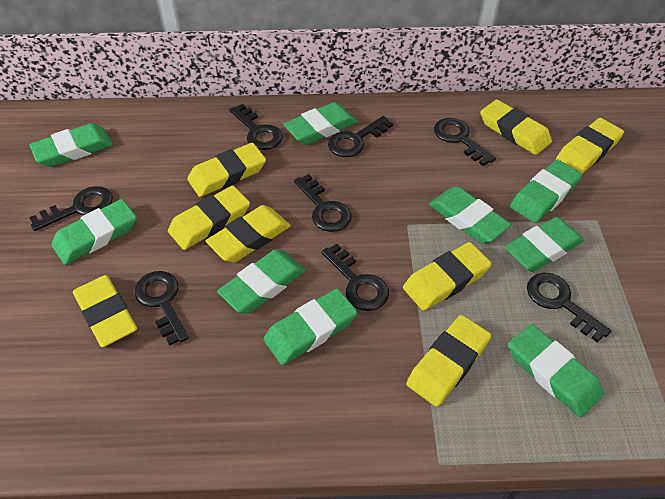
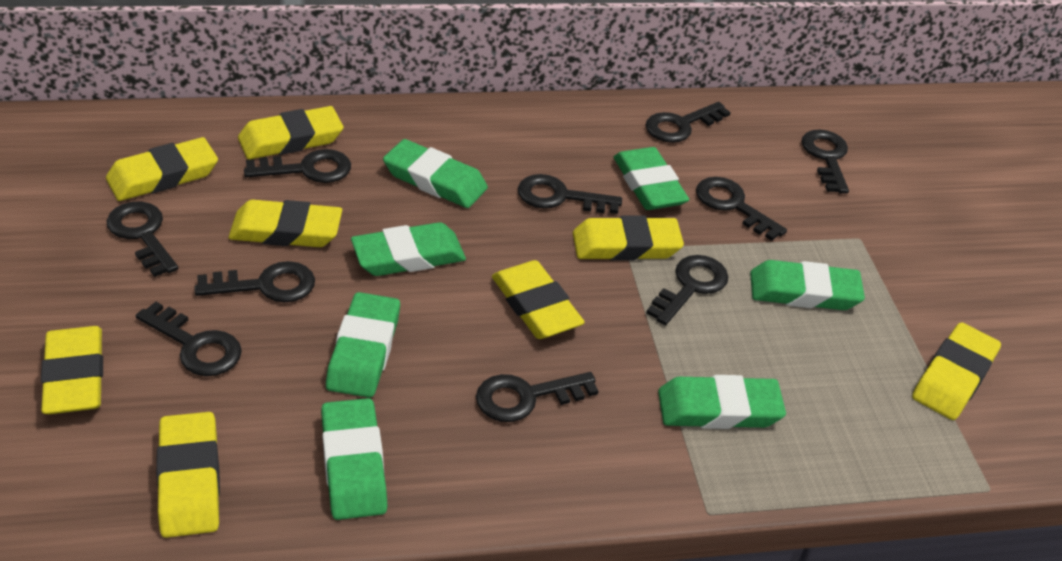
black key: [29,186,113,231] [135,271,189,346] [229,104,283,150] [294,174,352,232] [322,244,389,311] [328,116,393,157] [434,118,496,166] [527,273,611,343] = 8 -> [107,202,178,277] [136,302,242,376] [194,261,315,302] [244,149,351,183] [476,372,598,422] [518,174,622,214] [646,102,731,143] [646,255,728,325] [696,177,787,241] [802,129,849,194] = 10
green eraser: [29,123,113,167] [51,199,137,265] [217,249,305,314] [263,289,357,365] [284,102,357,145] [429,186,511,243] [505,217,584,272] [508,324,604,417] [510,160,582,223] = 9 -> [321,398,388,520] [326,292,400,398] [351,222,466,276] [383,139,488,208] [614,147,689,210] [658,375,786,429] [750,260,865,310] = 7

